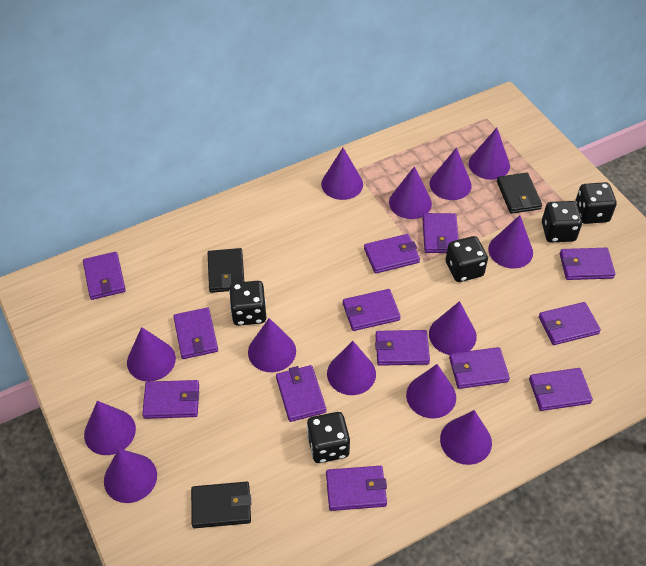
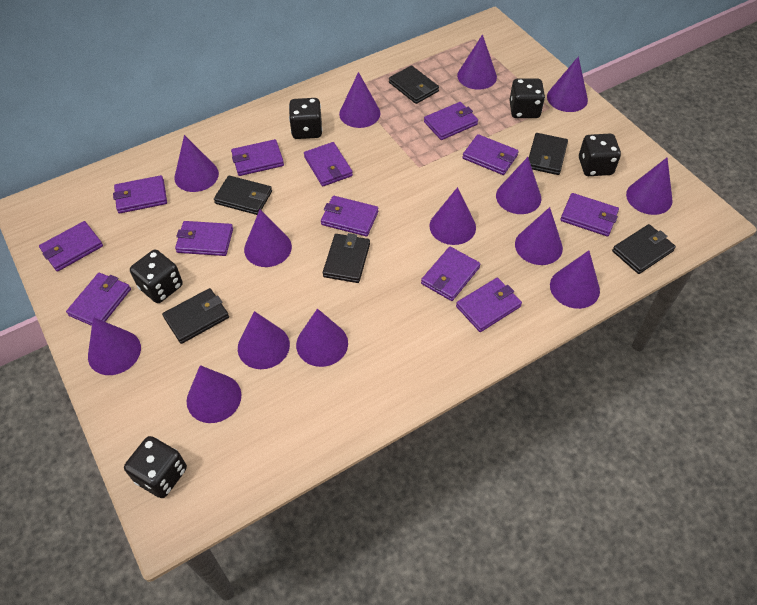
black wallet: [191,482,251,528] [208,248,244,293] [497,173,542,214] = 3 -> [162,288,229,344] [214,175,272,215] [323,233,370,283] [389,65,439,104] [529,133,568,175] [612,224,676,274] = 6
purple cone: [84,401,136,455] [104,449,157,503] [127,327,176,382] [248,318,296,372] [321,148,363,200] [327,341,376,395] [389,166,432,219] [406,364,456,419] [429,148,472,200] [429,301,477,355] [440,410,492,465] [469,128,510,180] [488,215,533,269] = 13 -> [88,317,141,375] [174,135,219,192] [187,365,241,423] [238,311,290,369] [244,210,292,267] [296,309,348,367] [339,72,381,128] [429,187,476,245] [457,34,497,90] [496,157,541,214] [515,207,563,265] [547,56,588,112] [550,251,600,309] [626,157,673,215] = 14
purple wallet: [83,252,126,300] [142,380,199,419] [173,308,218,359] [276,365,326,422] [326,466,387,511] [343,289,401,331] [364,234,420,274] [375,330,430,366] [422,213,459,253] [449,347,510,389] [529,368,593,411] [539,302,601,345] [560,248,615,280] = 13 -> [39,221,103,272] [66,273,131,326] [113,175,167,214] [175,221,233,256] [231,139,284,176] [304,142,353,186] [321,196,378,236] [421,247,480,301] [424,102,478,140] [456,278,522,332] [462,134,519,175] [560,193,619,236] = 12

